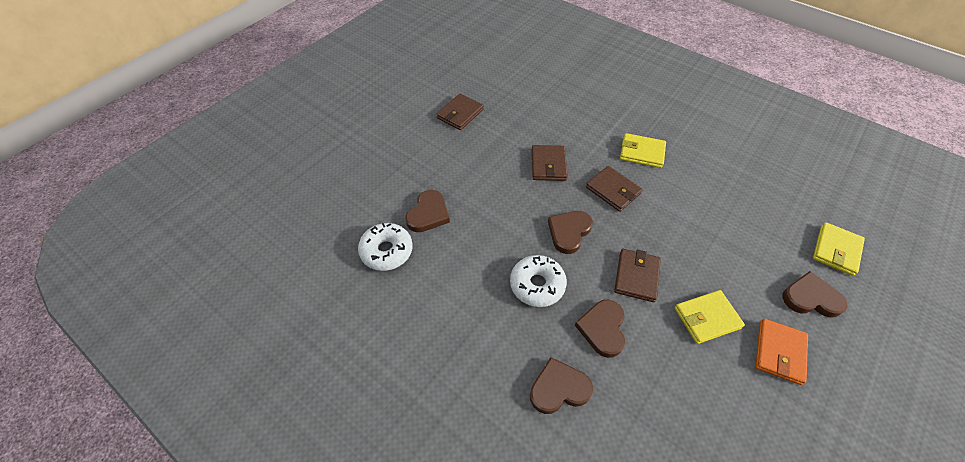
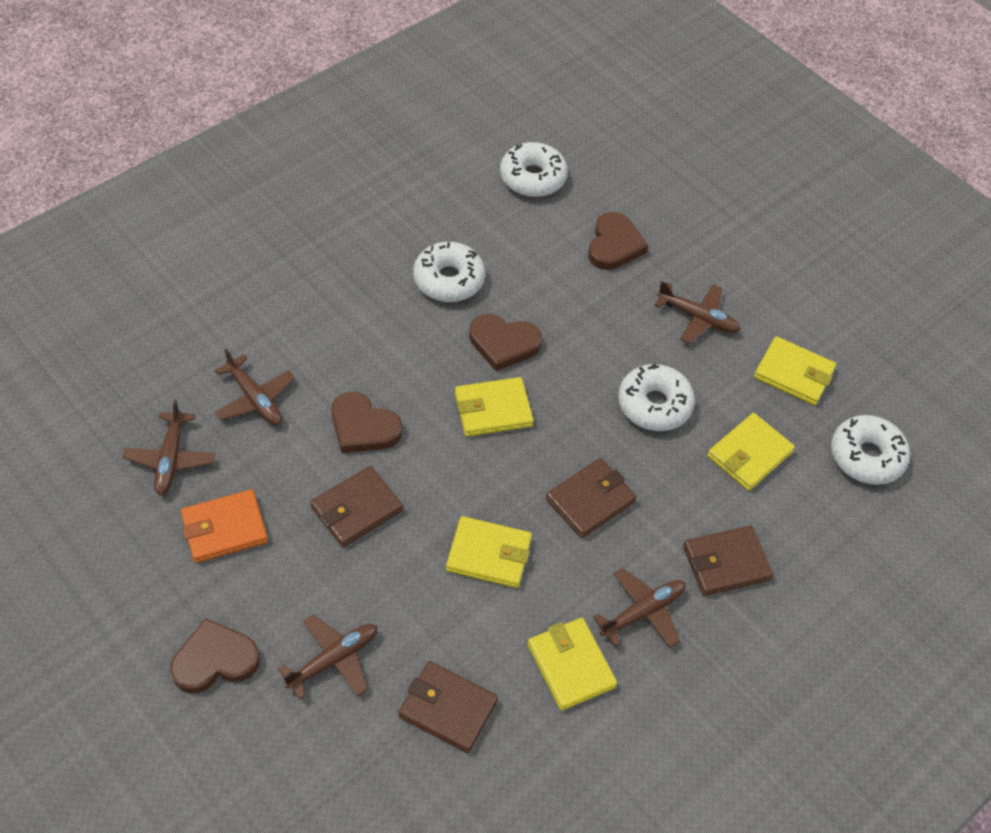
brown heart: [405,190,450,232] [530,357,593,414] [548,211,593,254] [575,300,625,358] [782,271,847,318] = 5 -> [170,618,260,694] [331,392,402,453] [469,314,542,371] [588,212,648,270] = 4
brown plane: none = 0 -> [122,400,215,495] [214,349,295,425] [278,615,378,700] [593,568,685,648] [654,281,741,344] = 5
white donut: [358,223,412,271] [510,255,567,307] = 2 -> [413,242,485,302] [500,142,568,197] [618,363,695,431] [831,415,910,485] = 4
yellow wallet: [620,133,666,168] [675,290,745,344] [813,222,865,276] = 3 -> [446,516,532,588] [455,377,534,437] [528,618,617,710] [707,413,795,491] [754,336,836,405] = 5

